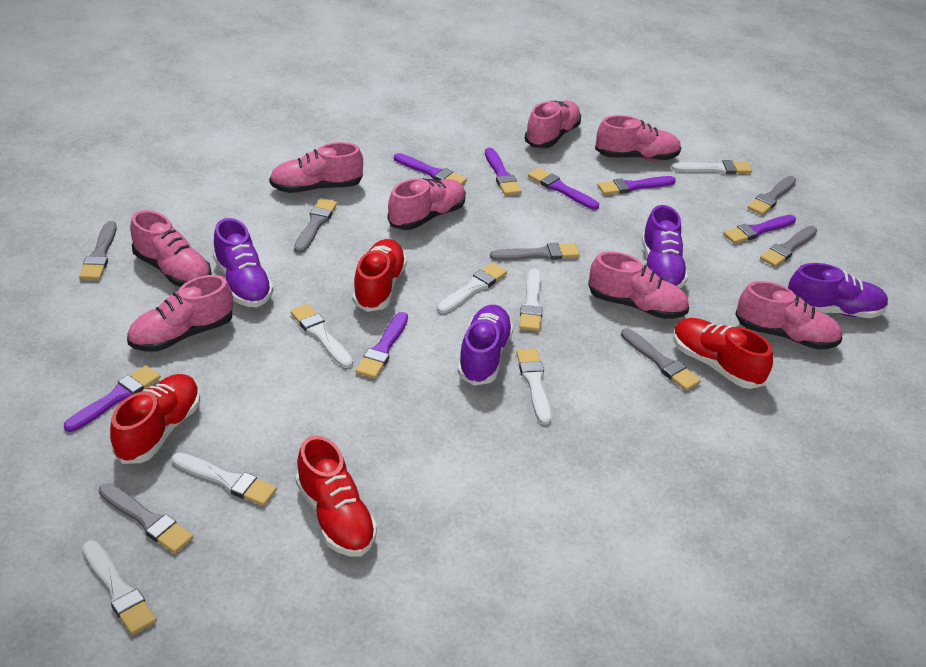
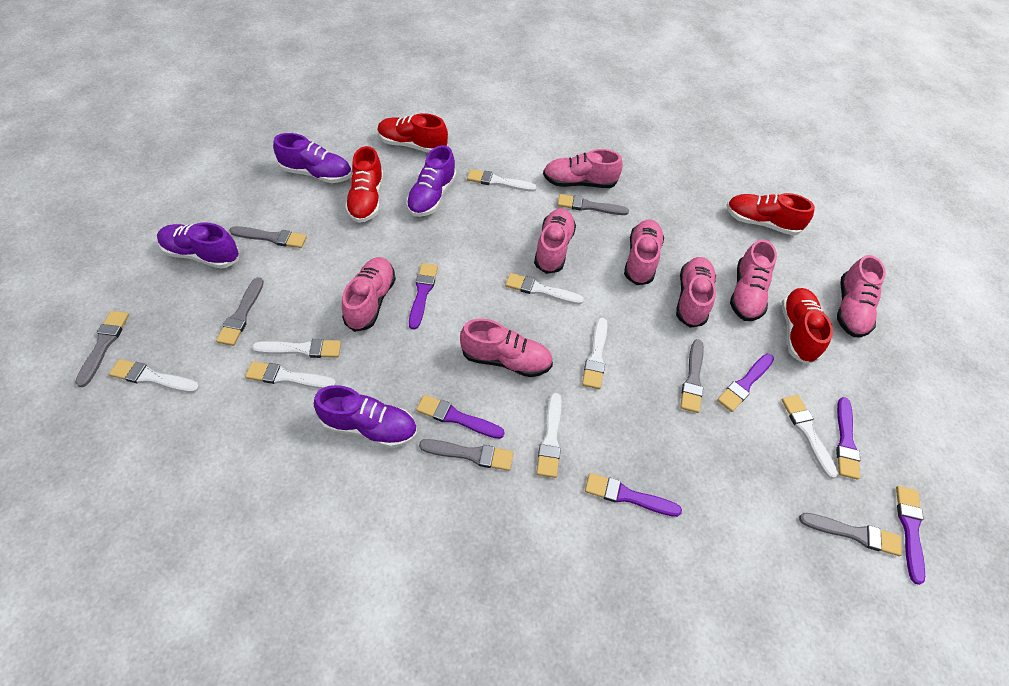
purple brush: [64,365,161,432] [356,312,408,379] [394,153,467,185] [485,148,521,195] [528,168,599,210] [597,176,676,195] [723,215,796,244] = 7 -> [409,263,438,330] [416,395,505,439] [585,473,682,517] [717,354,774,412] [836,397,860,480] [896,486,925,585] = 6
white brush: [82,540,157,635] [172,452,277,506] [290,304,353,368] [437,263,507,314] [516,348,552,425] [519,268,543,331] [672,160,752,174] = 7 -> [109,359,200,393] [245,361,336,389] [252,339,341,358] [467,169,537,192] [505,273,584,305] [537,393,562,478] [582,318,608,389] [782,395,838,479] = 8

